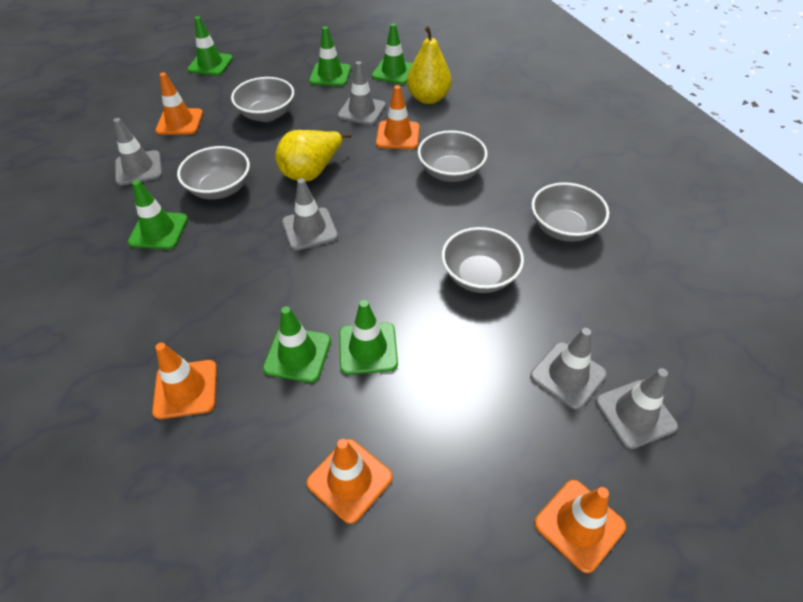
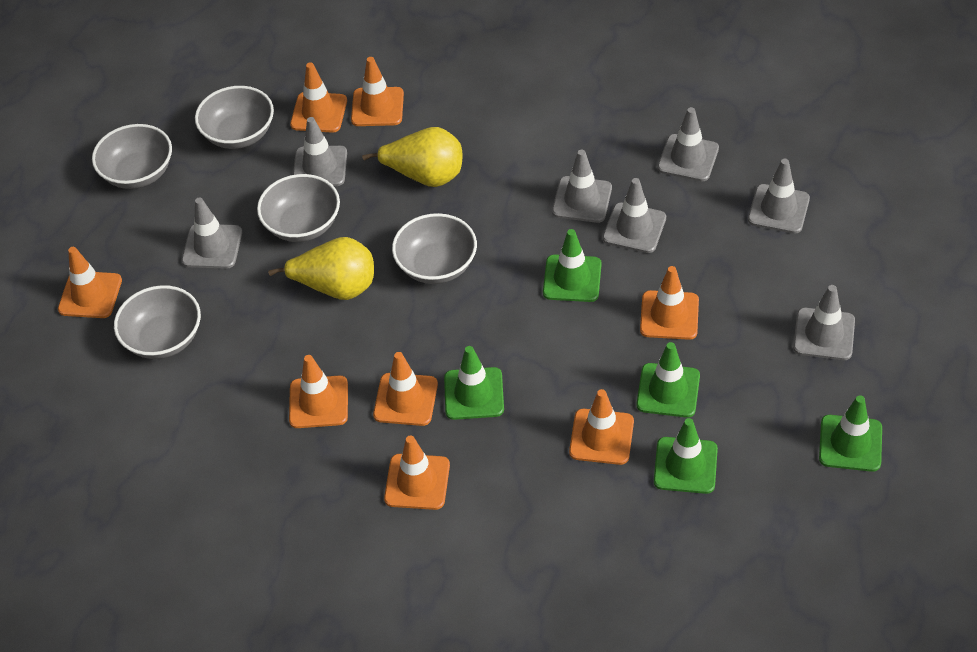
green traffic cone: [128,180,188,249] [187,16,233,76] [263,306,331,383] [309,26,351,86] [339,300,398,375] [372,23,413,84] = 6 -> [444,346,504,420] [543,229,602,302] [637,342,700,418] [654,418,718,494] [819,395,882,472] = 5
grey traffic cone: [113,118,162,186] [282,178,338,251] [338,61,386,125] [530,328,607,410] [596,368,678,449] = 5 -> [182,198,242,269] [293,117,347,186] [552,149,612,223] [603,178,666,253] [658,107,719,181] [748,159,810,234] [793,285,855,360] = 7
orange traffic cone: [152,343,217,419] [155,72,203,135] [306,439,393,524] [376,85,420,149] [534,480,626,573] = 5 -> [58,247,122,318] [289,355,348,428] [290,62,347,133] [351,57,404,126] [373,352,438,426] [384,435,450,510] [569,389,634,465] [640,266,699,340] = 8

